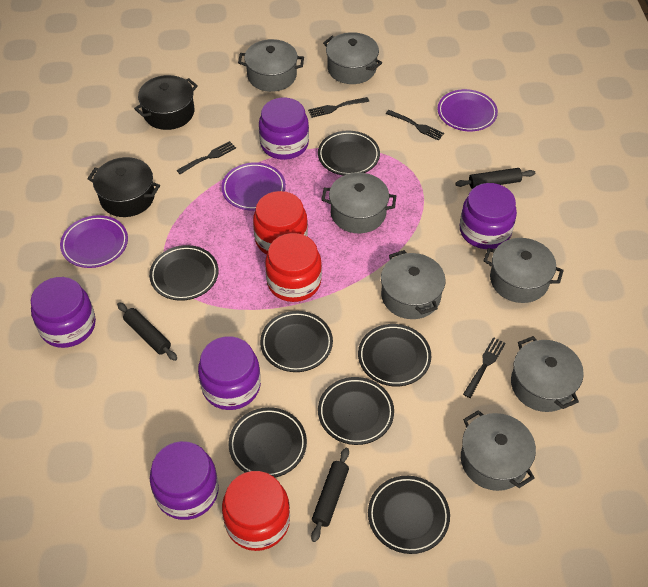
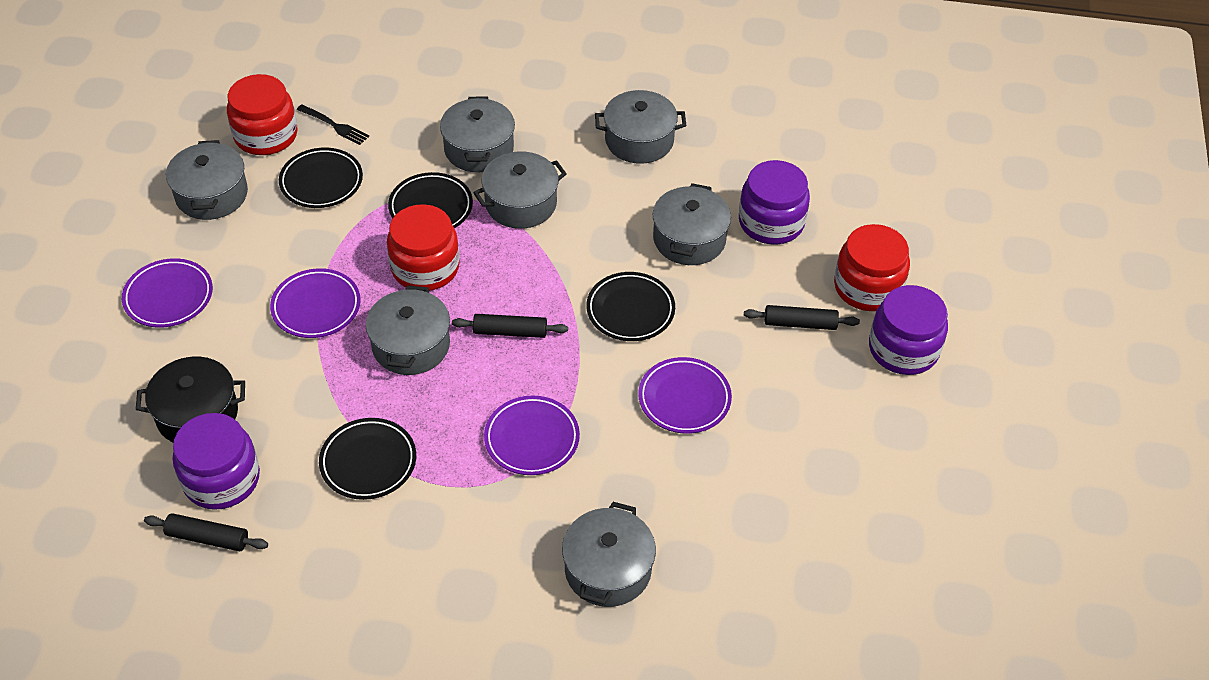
black fork: [177,141,236,174] [308,97,369,118] [386,110,444,141] [463,337,506,398] = 4 -> [297,105,369,145] = 1
black plate: [149,245,218,301] [229,407,307,477] [260,311,333,372] [318,131,380,176] [318,377,394,445] [358,324,431,386] [368,476,450,554] = 7 -> [279,148,363,208] [319,418,416,500] [388,172,473,228] [586,272,675,341] = 4
black pot: [87,157,160,217] [134,75,198,130] = 2 -> [136,357,245,443] = 1
purple jar: [31,277,96,348] [150,441,219,520] [198,336,261,410] [259,98,309,160] [460,183,517,249] = 5 -> [173,413,260,510] [739,160,810,245] [869,285,948,375] = 3
purple plate: [60,215,128,268] [221,162,286,210] [437,89,498,131] = 3 -> [122,258,213,328] [270,268,361,338] [484,395,580,475] [638,357,732,434] = 4

